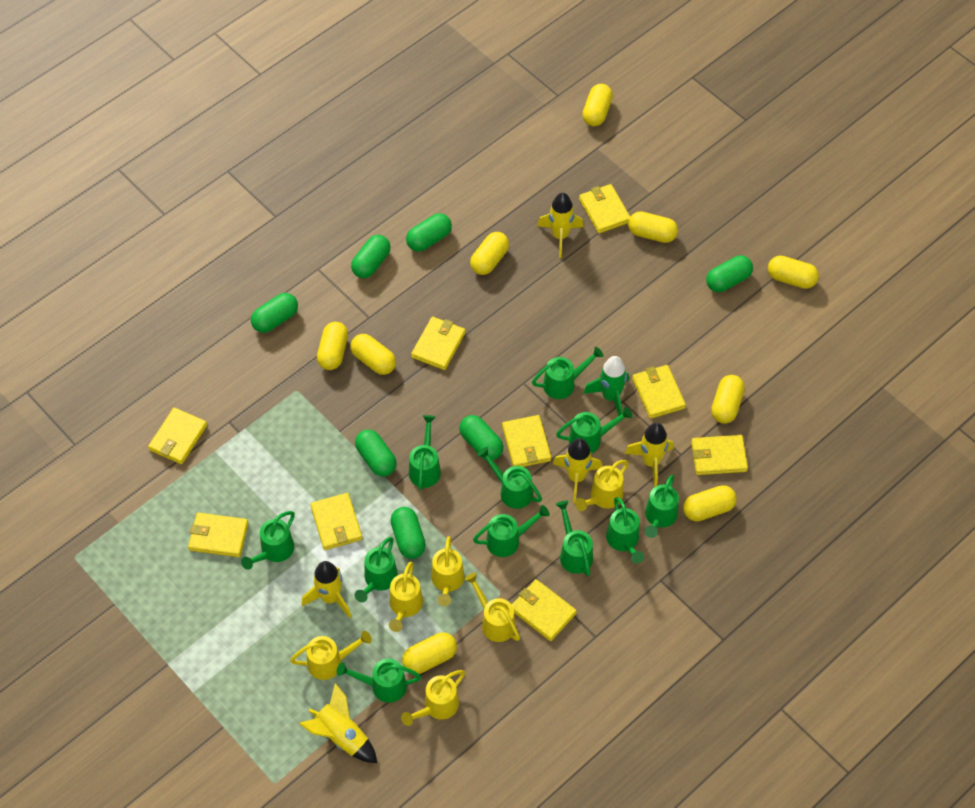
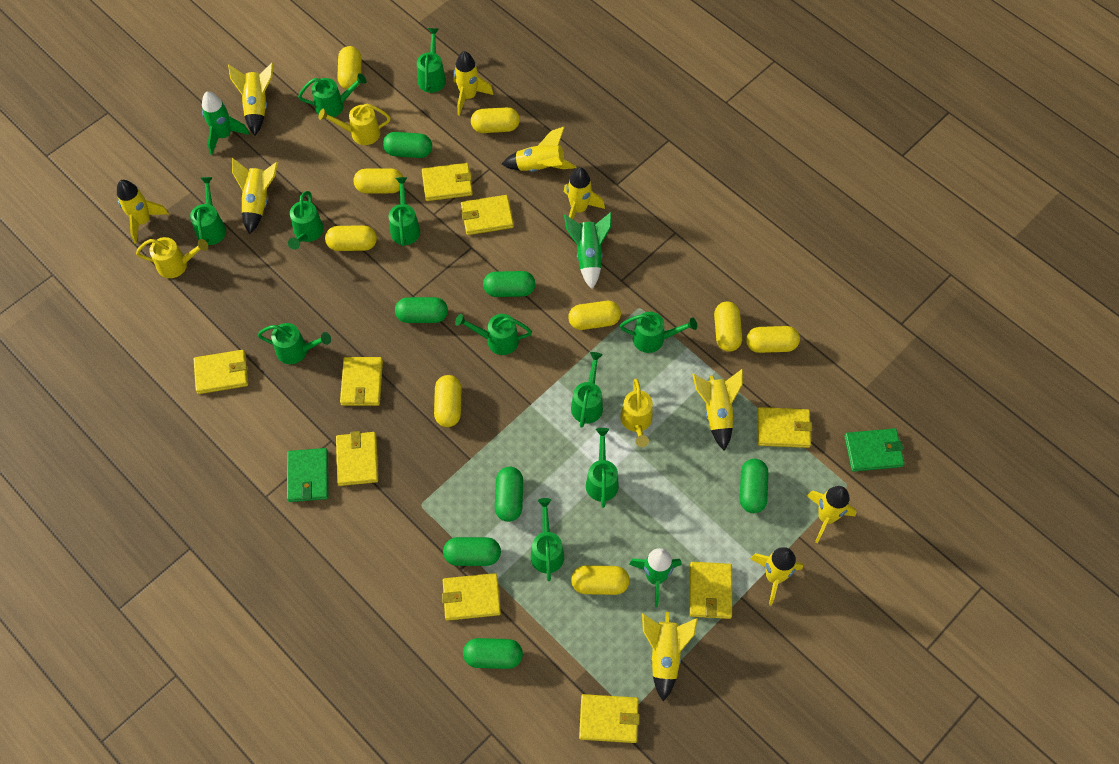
green rocket: [583,356,629,416] = 1 -> [202,91,250,155] [564,212,612,289] [629,548,682,607] = 3
green wallet: none = 0 -> [287,448,329,502] [844,428,905,472] = 2
yellow rocket: [299,683,377,763] [302,561,352,618] [537,192,584,258] [553,438,602,503] [625,423,674,487] = 5 -> [117,180,169,244] [228,63,273,136] [232,158,278,234] [453,51,494,116] [502,126,577,172] [564,167,605,219] [642,612,698,701] [692,369,743,451] [750,547,803,606] [807,486,857,543] = 10
yellow watering can: [290,631,372,680] [389,562,423,632] [401,670,465,726] [431,536,464,606] [465,572,520,642] [575,460,629,511] = 6 -> [136,237,208,278] [319,104,391,145] [620,379,653,447] = 3

